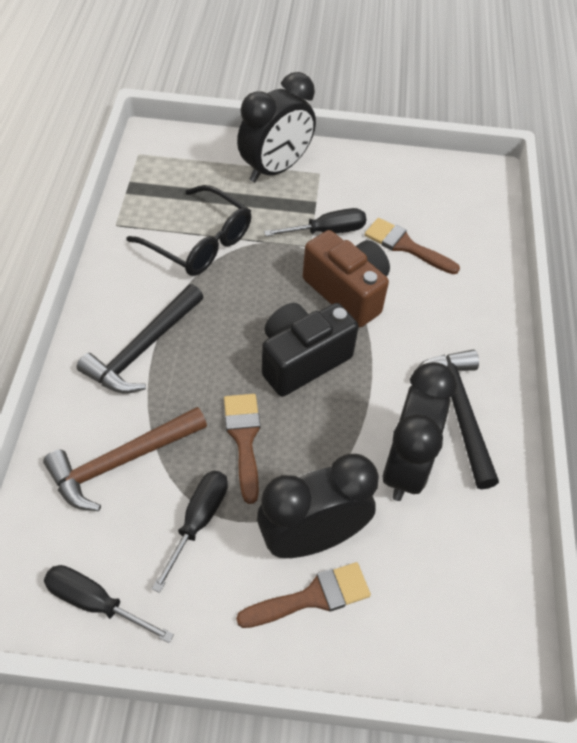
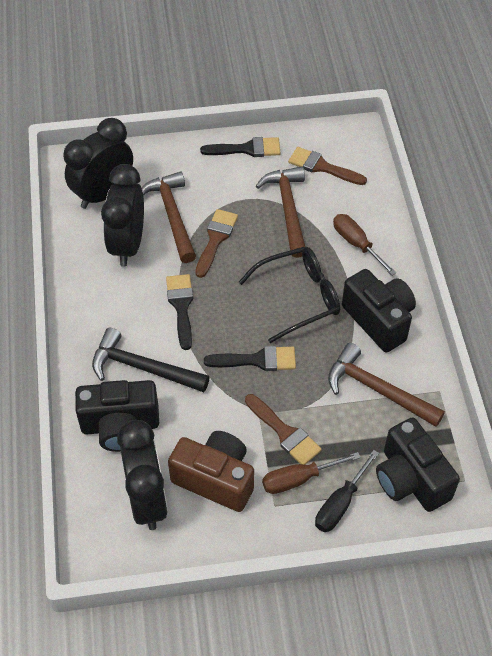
black brush: none = 0 -> [166,274,193,350] [200,137,280,157] [204,346,296,371] = 3
black camera: [262,303,359,397] = 1 -> [75,380,159,452] [342,269,416,352] [376,417,460,512] = 3
black hammer: [77,284,203,394] [418,350,499,489] = 2 -> [92,328,210,392] = 1
black screwdriver: [44,565,174,643] [152,471,228,593] [264,208,366,236] = 3 -> [315,450,379,532] = 1
brown hammer: [43,407,207,511] = 1 -> [142,171,196,263] [256,167,305,258] [328,343,445,427] = 3
brown screwdriver: none = 0 -> [262,452,361,494] [333,214,397,275] = 2

